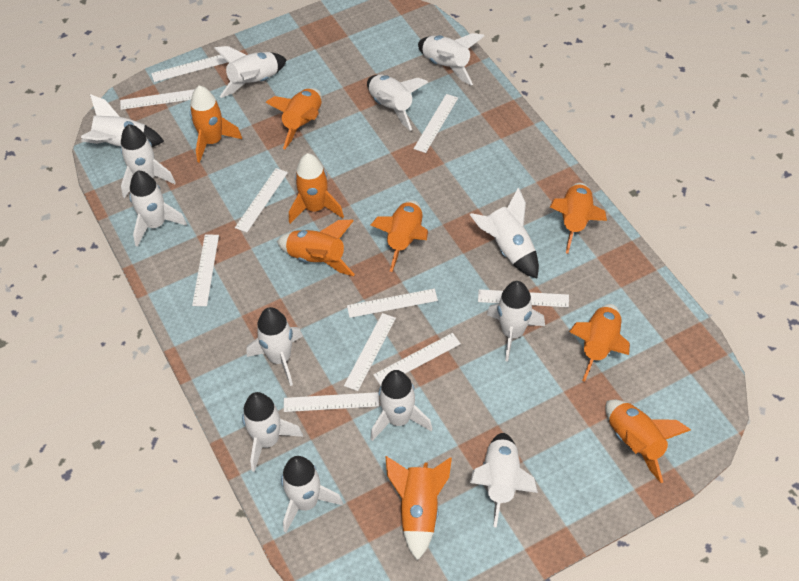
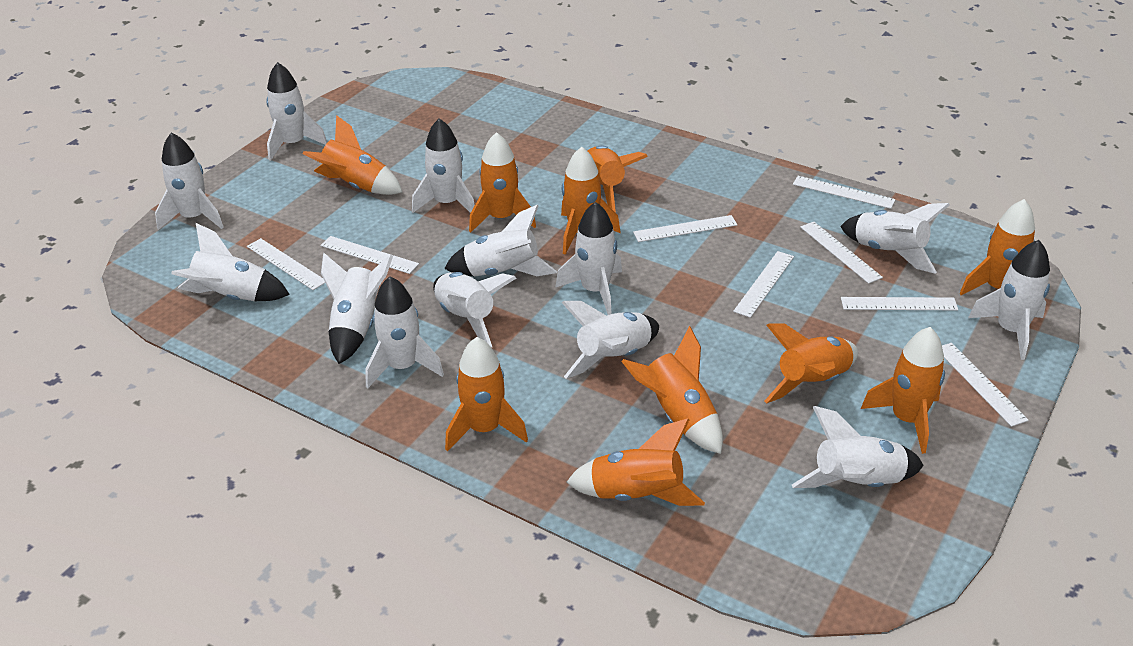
orange rocket: [190,86,242,163] [265,88,322,149] [277,220,355,276] [289,153,344,224] [371,200,428,272] [385,456,452,561] [550,183,607,254] [569,304,630,382] [605,400,691,483] = 9 -> [303,115,402,195] [445,337,528,452] [469,132,536,232] [561,147,621,255] [566,419,705,506] [588,146,648,212] [621,326,723,454] [765,323,858,403] [861,327,945,454] [960,199,1035,295] = 10
white ruler: [120,89,195,110] [151,55,228,82] [192,234,219,306] [235,168,288,232] [284,392,379,412] [344,313,396,391] [347,289,438,318] [373,333,461,386] [414,94,458,153] [478,289,569,307] = 10 -> [247,238,325,290] [321,236,419,274] [633,215,738,242] [733,251,794,318] [793,176,896,209] [800,222,883,284] [841,297,958,310] [942,343,1029,427] = 8

